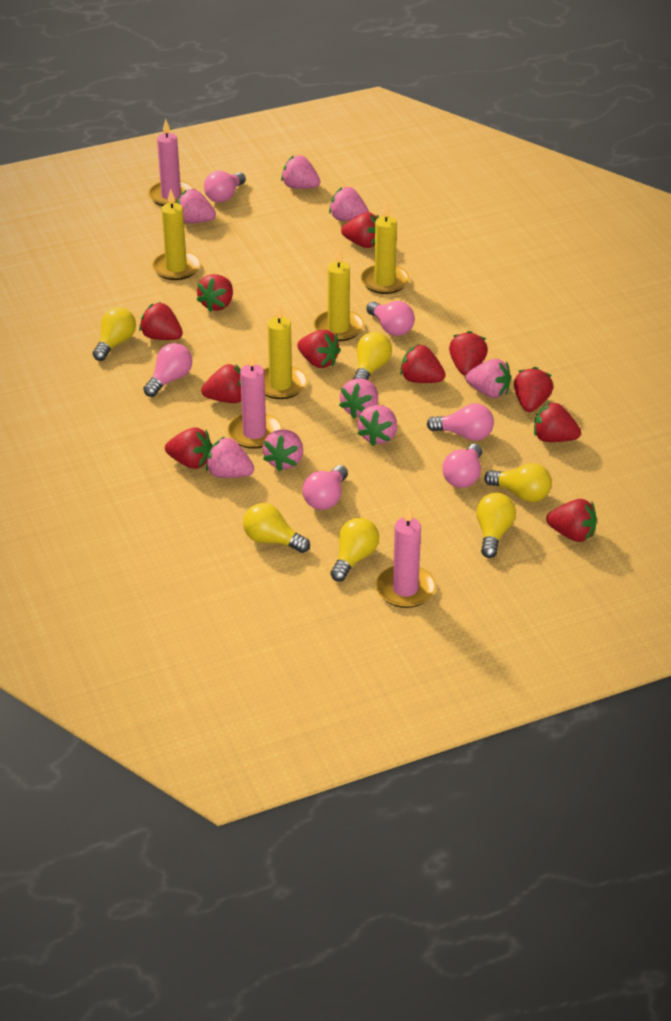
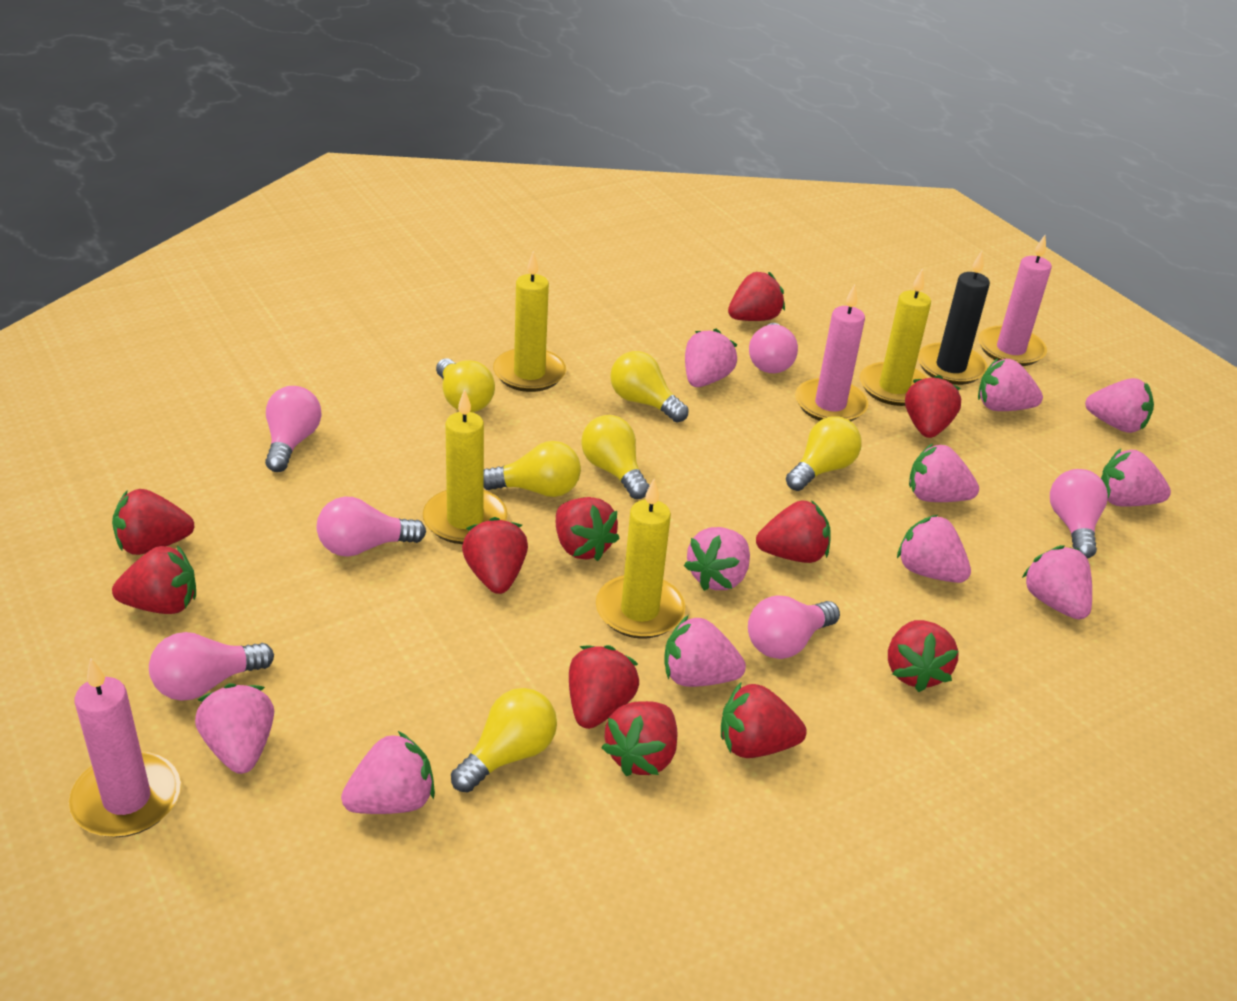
black candle: none = 0 -> [918,251,990,385] = 1
pink strawberry: [177,189,216,223] [206,436,254,478] [263,430,303,472] [281,155,320,189] [329,187,369,221] [339,378,378,419] [357,405,397,446] [466,359,511,398] = 8 -> [195,683,274,774] [341,731,435,814] [665,616,746,687] [684,527,750,591] [685,329,737,387] [897,515,971,583] [909,443,979,502] [978,358,1043,411] [1022,545,1092,619] [1085,378,1154,433] [1101,449,1171,507] = 11

